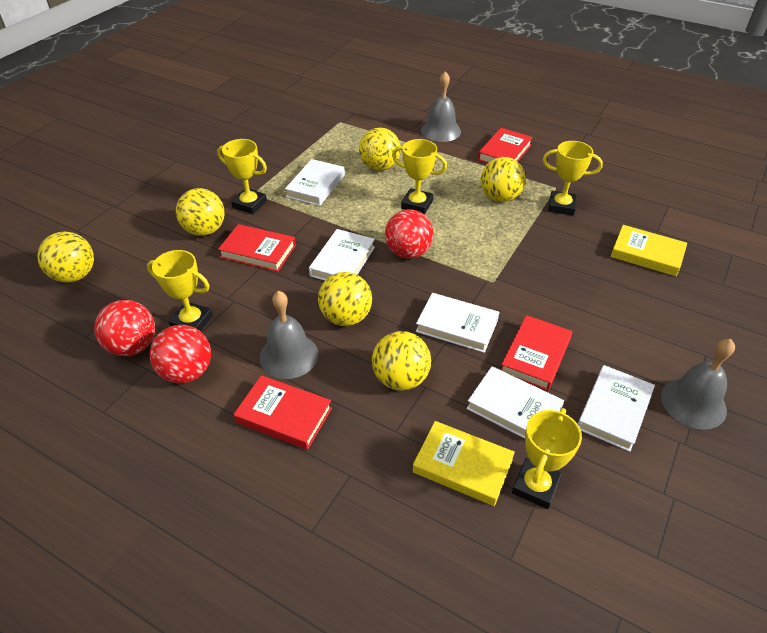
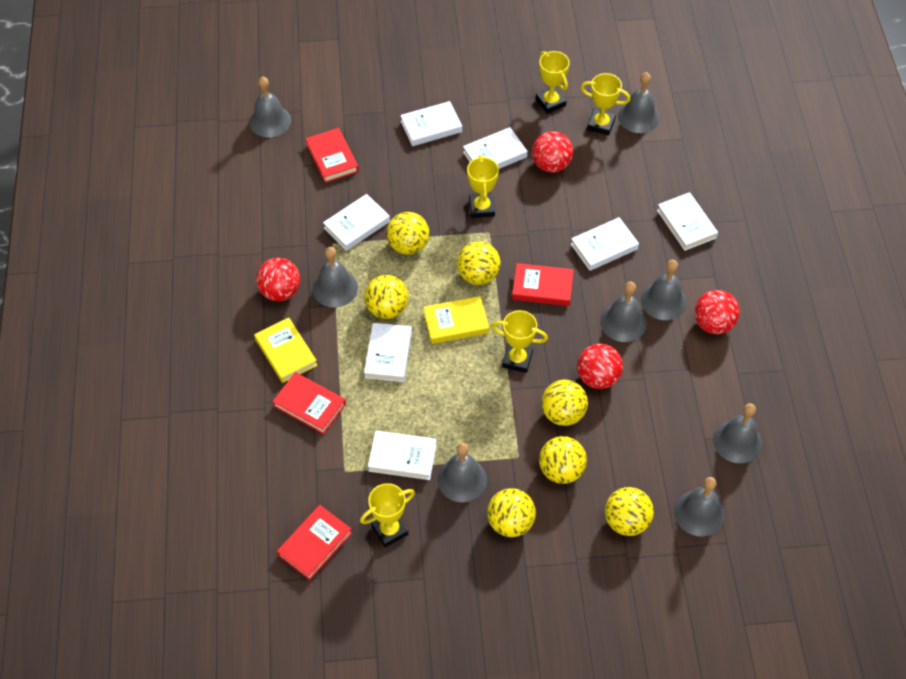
grey bell: [259,291,318,379] [421,71,461,142] [661,339,735,430] = 3 -> [249,76,291,138] [313,247,358,307] [437,443,487,502] [600,282,647,342] [618,72,660,133] [641,260,687,320] [674,477,725,537] [713,403,762,463] = 8
red ball: [94,300,155,356] [150,325,211,383] [385,209,434,259] = 3 -> [256,258,300,301] [532,131,573,173] [577,344,623,389] [695,290,740,334] = 4
white book: [285,159,345,206] [309,229,375,281] [416,293,499,353] [466,366,564,439] [578,365,655,452] = 5 -> [323,194,390,251] [364,323,412,382] [368,430,437,480] [400,101,462,146] [463,127,527,169] [571,217,639,271] [657,192,718,251] = 7
yellow ball: [37,232,94,283] [176,188,225,236] [318,272,372,326] [359,128,401,171] [372,331,431,391] [481,157,526,202] = 6 -> [364,275,409,319] [387,212,429,255] [457,242,500,285] [487,488,536,537] [539,436,587,484] [542,380,588,426] [605,487,654,536] = 7

